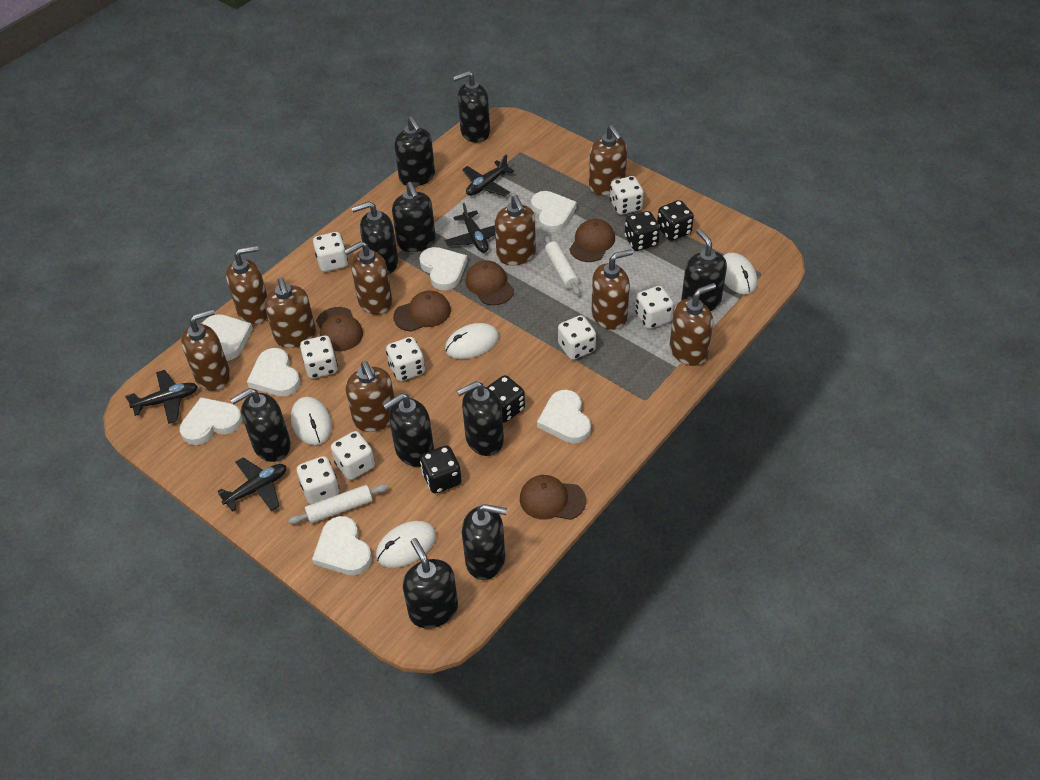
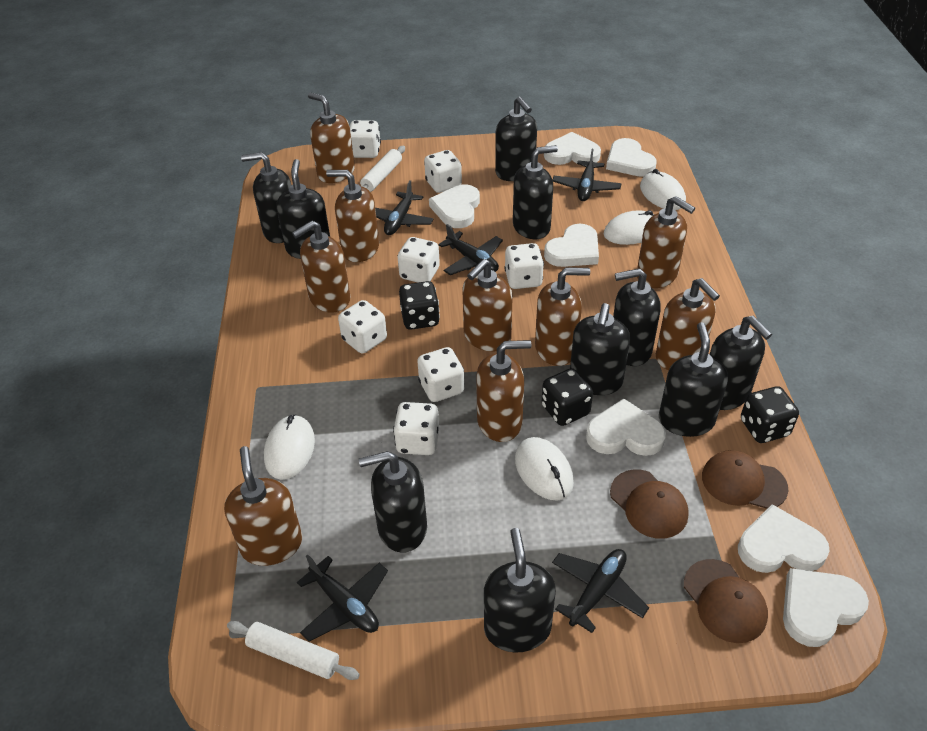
black dice: [420,445,462,493] [487,375,525,423] [625,211,660,251] [657,200,694,241] = 4 -> [399,281,440,330] [542,368,593,426] [741,386,799,443] = 3
black plane: [125,370,198,424] [218,457,286,512] [445,203,495,253] [462,154,514,196] = 4 -> [297,554,388,642] [375,180,434,235] [438,224,503,275] [552,549,649,633] [553,149,621,201] = 5
brown cap: [316,307,363,351] [393,290,451,332] [465,260,514,305] [520,475,586,520] [569,219,615,262] = 5 -> [610,469,689,539] [684,559,768,643] [702,450,788,509] = 3
white dice: [297,456,339,504] [300,336,338,378] [313,232,348,272] [331,431,375,480] [386,337,425,381] [558,315,596,360] [610,176,644,215] [635,286,674,329] = 8 -> [338,300,387,354] [350,120,381,158] [393,402,439,455] [398,237,440,282] [417,347,465,402] [424,150,462,193] [504,243,544,289] = 7

